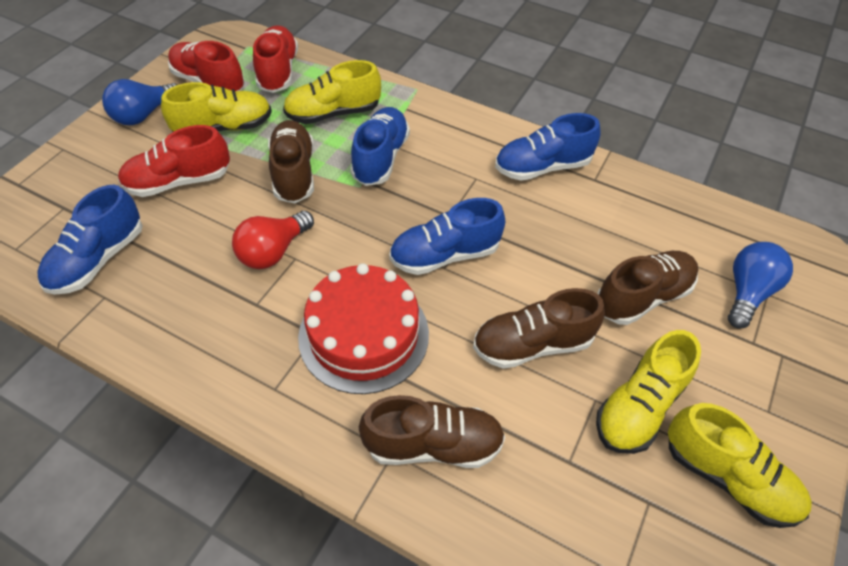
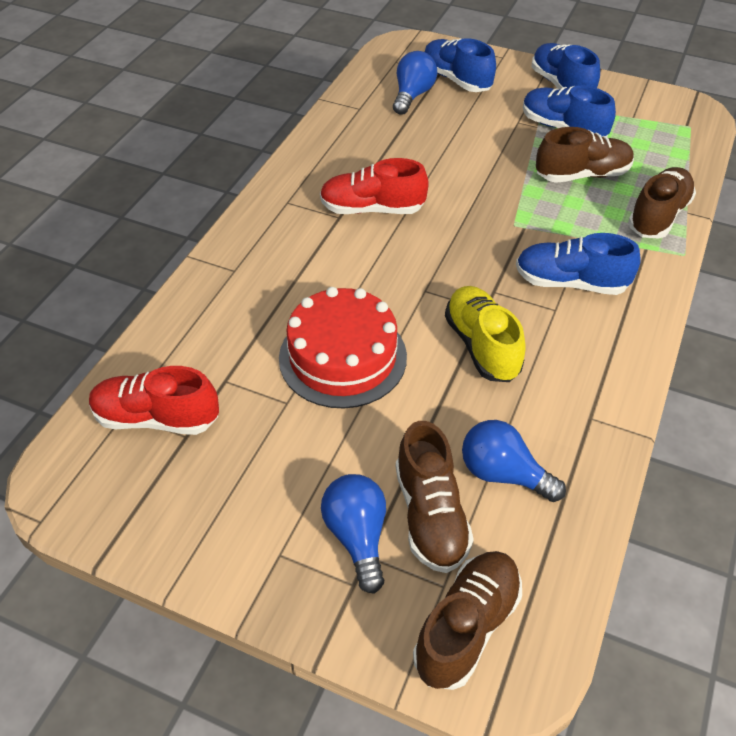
blue light bulb: [102,79,177,125] [728,242,793,329] = 2 -> [321,474,386,594] [393,51,437,115] [462,420,566,502] = 3
red light bulb: [232,211,314,269] = 1 -> none = 0
red shoe: [118,125,230,197] [168,41,245,91] [253,25,298,93] = 3 -> [89,366,219,435] [320,158,429,214] = 2
yellow shoe: [161,82,272,132] [283,60,381,124] [596,330,701,454] [668,403,812,528] = 4 -> [445,286,526,382] = 1

